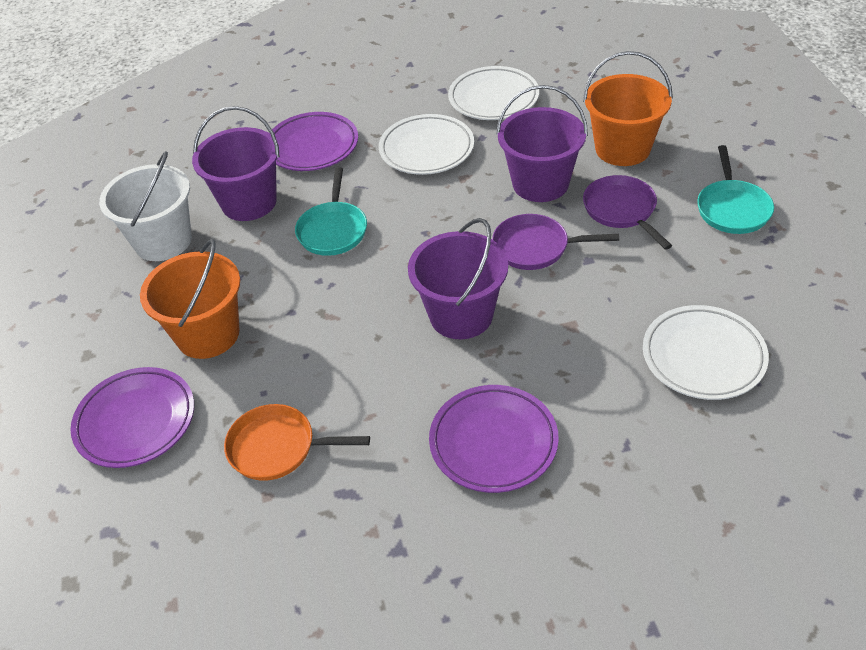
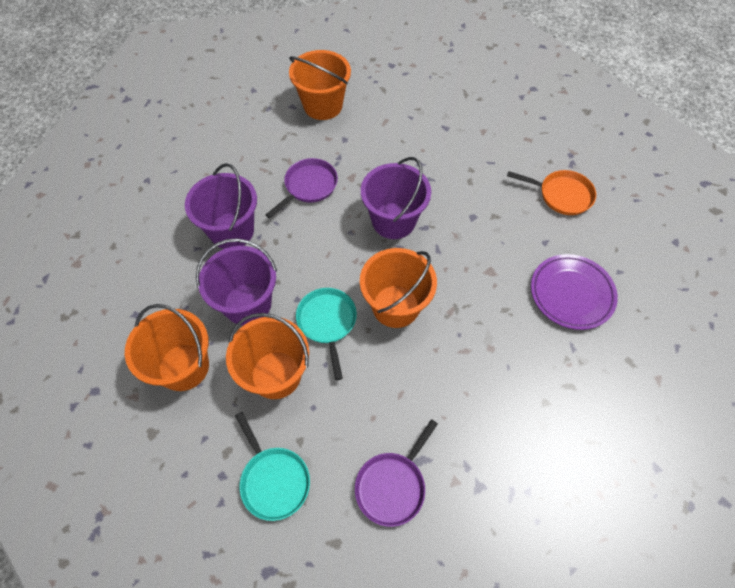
orange bucket: [140,239,240,359] [583,51,673,166] = 2 -> [125,304,209,391] [226,313,309,399] [289,50,351,120] [360,248,437,328] = 4
purple plate: [71,367,194,468] [272,112,358,171] [429,385,559,493] = 3 -> [531,254,618,330] = 1
white bucket: [99,151,192,261] = 1 -> none = 0
white plate: [379,114,474,175] [448,66,539,120] [643,305,769,400] = 3 -> none = 0

